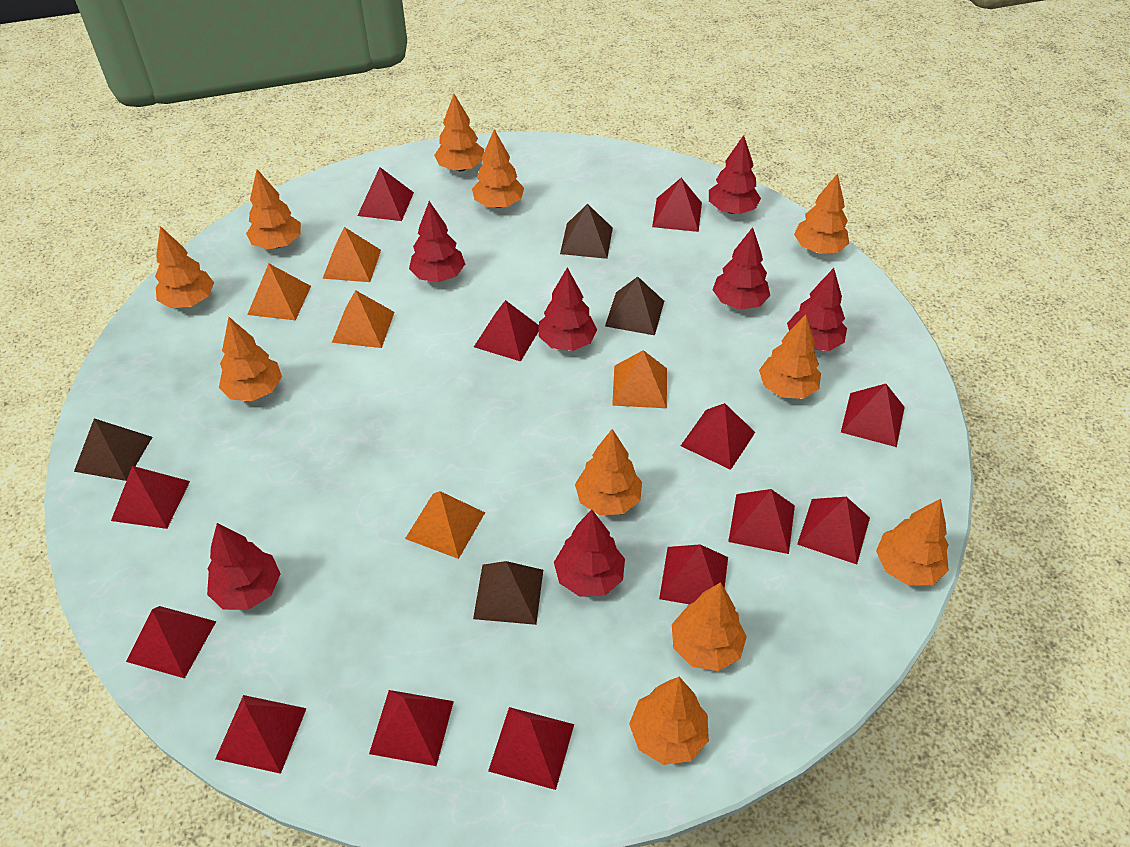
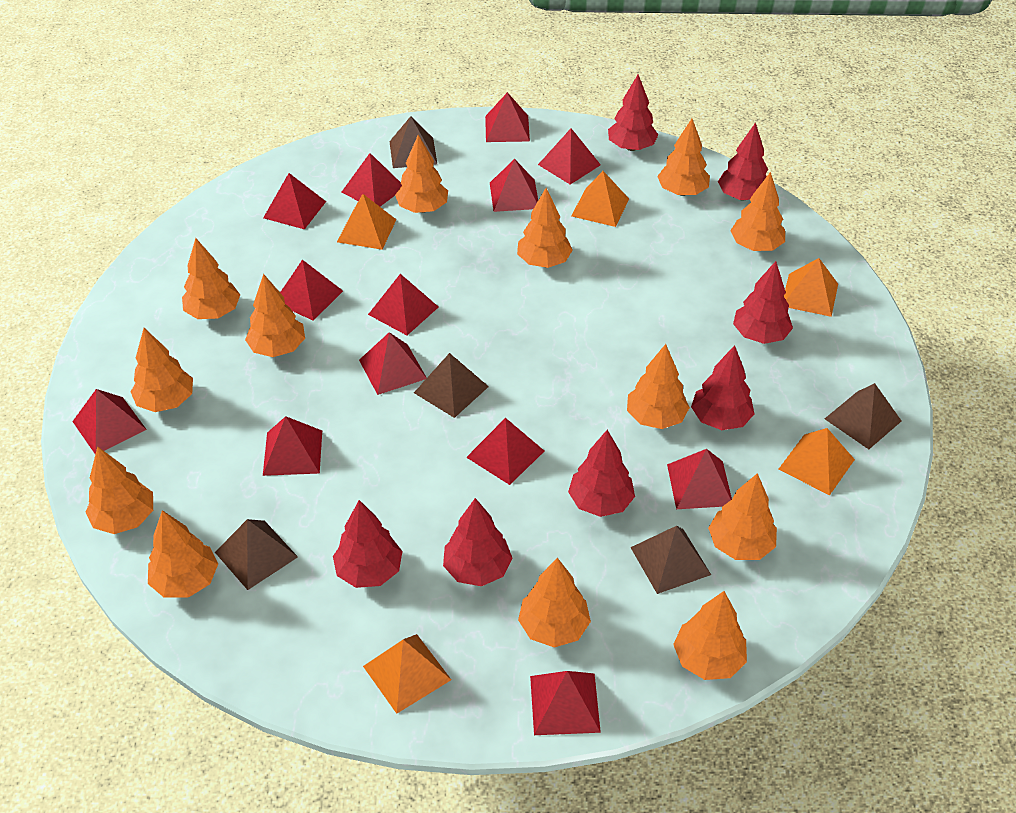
brown pyramid: [74,418,152,481] [473,561,543,625] [560,204,613,259] [605,277,664,335] = 4 -> [215,519,298,590] [389,116,437,168] [414,353,489,418] [630,526,711,594] [825,383,901,449] = 5
orange tree: [155,226,214,308] [219,317,282,401] [246,169,301,249] [434,94,484,171] [472,129,524,208] [575,429,642,515] [629,677,709,765] [672,582,747,671] [759,315,821,399] [794,173,849,254] [876,499,949,586] = 11 -> [85,446,153,534] [131,328,193,412] [148,510,218,598] [182,238,240,319] [245,274,305,357] [395,135,448,213] [517,188,573,268] [518,558,591,648] [627,344,690,429] [657,119,710,196] [673,591,747,680] [708,473,777,560] [730,172,785,251] = 13

